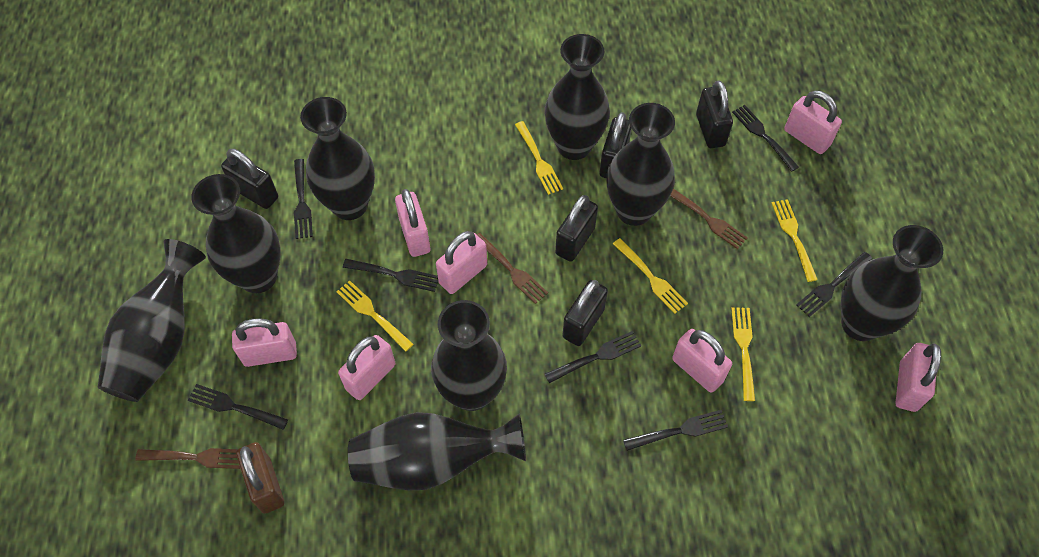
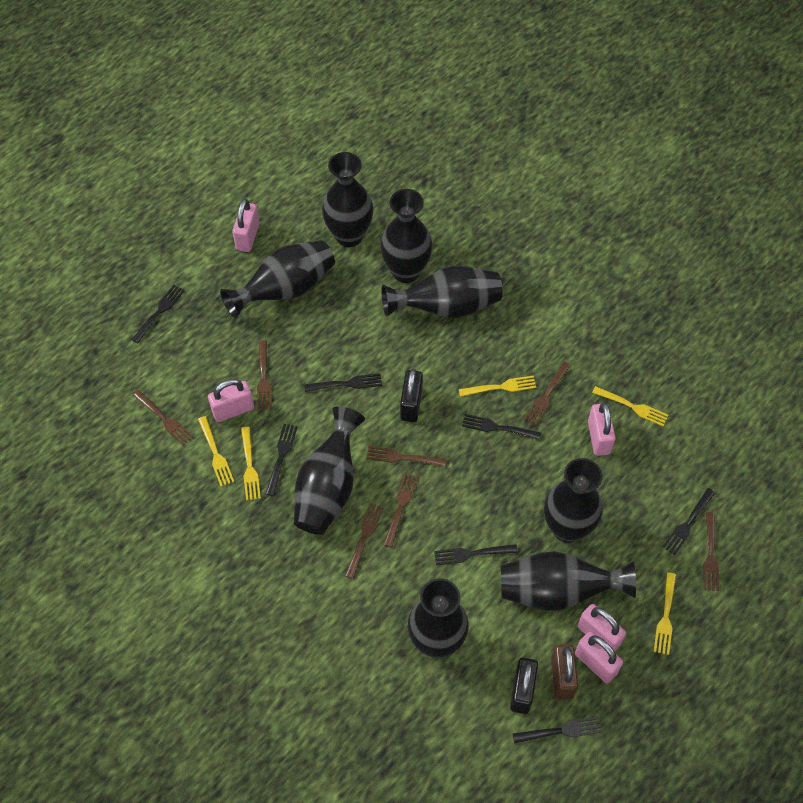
black padlock: [221,149,278,209] [555,195,598,262] [562,280,608,346] [599,112,632,178] [696,80,733,148] = 5 -> [400,369,423,422] [510,658,538,714] = 2
brown fork: [135,448,240,469] [477,233,548,304] [670,188,748,249] = 3 -> [133,390,193,446] [257,340,272,409] [345,503,384,579] [366,446,447,467] [384,473,418,548] [524,362,571,425] [703,512,719,591] = 7
pink padlock: [232,318,297,367] [338,335,395,400] [395,189,430,257] [436,231,487,294] [672,329,732,393] [784,91,842,154] [895,343,941,412] = 7 -> [208,379,254,422] [232,199,260,252] [575,632,623,683] [577,604,626,651] [588,402,616,456] = 5

